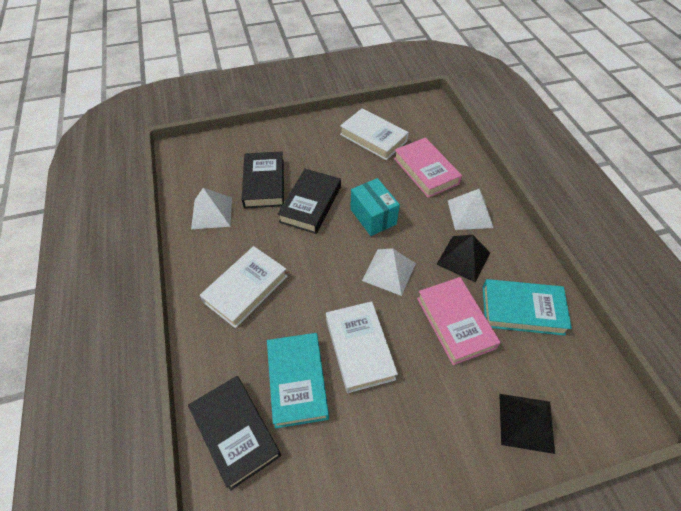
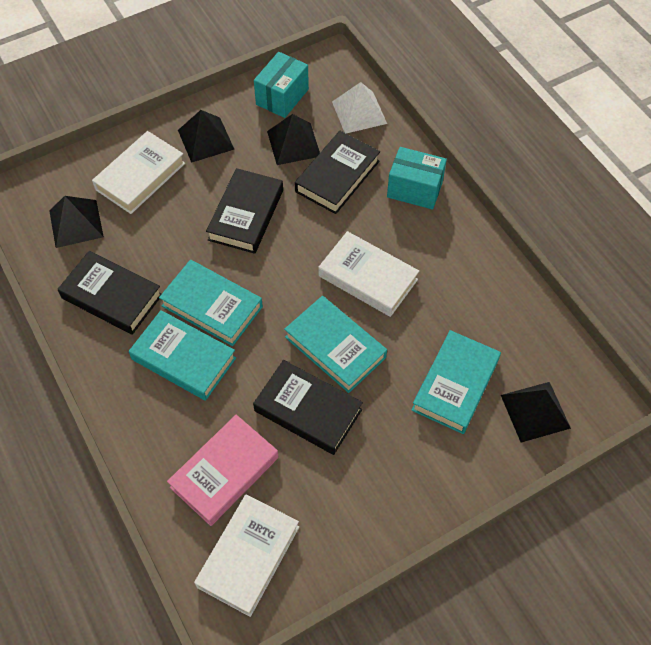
black book: [188,376,281,490] [242,152,284,208] [278,169,341,234] = 3 -> [58,251,161,335] [206,168,283,254] [253,360,363,455] [295,131,380,214] = 4
black pyramid: [436,235,490,282] [499,394,555,454] = 2 -> [49,196,104,248] [178,110,234,163] [267,114,320,165] [501,382,571,442] = 4
pink book: [394,138,462,198] [417,277,501,365] = 2 -> [167,415,279,526] = 1
turquoise book: [267,333,329,428] [483,279,572,336] = 2 -> [129,310,236,401] [159,260,263,346] [284,296,387,393] [412,330,501,434] = 4
turquoise box: [350,178,400,236] = 1 -> [254,52,309,118] [387,147,447,210] = 2
white pyramid: [191,188,232,229] [362,248,416,296] [448,189,494,230] = 3 -> [332,82,387,133] = 1

